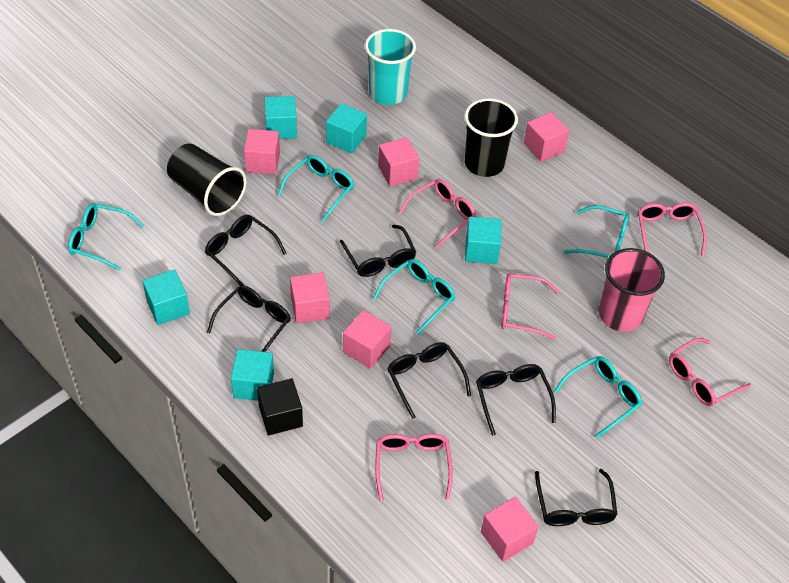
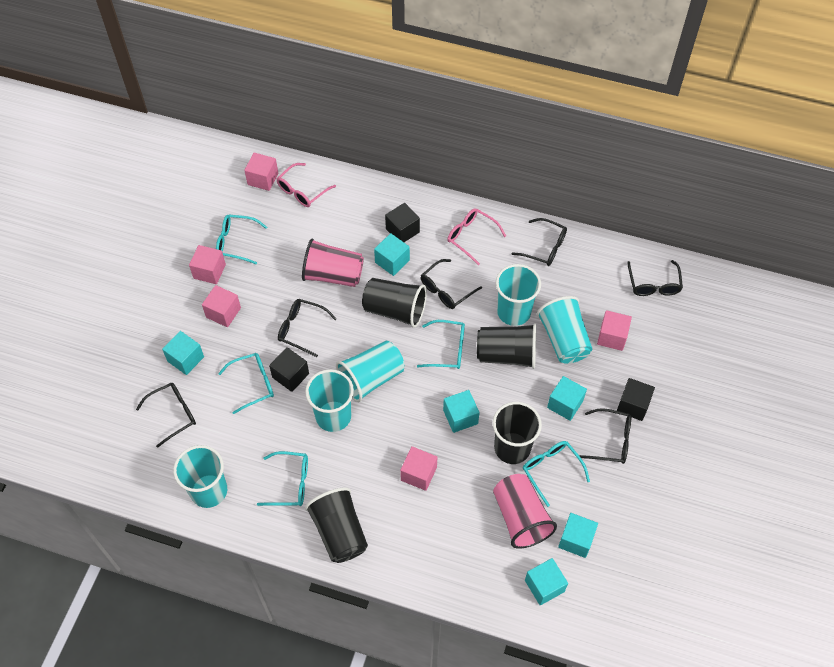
black cube: [257,378,303,435] = 1 -> [269,347,309,392] [385,203,420,242] [617,378,655,421] = 3
black cup: [167,143,247,216] [464,98,518,177] = 2 -> [305,487,368,563] [362,278,427,328] [477,323,536,369] [493,402,542,464] = 4
pink cube: [244,129,280,174] [290,272,330,323] [343,310,392,369] [378,137,419,187] [481,497,539,562] [524,112,569,162] = 6 -> [189,245,226,284] [202,285,241,327] [244,152,278,191] [400,446,437,491] [597,310,632,351] = 5
pink cup: [599,248,665,332] = 1 -> [302,238,364,287] [493,474,557,549] = 2
pink glasses: [375,434,453,501] [399,179,476,248] [501,274,559,340] [638,203,707,256] [669,338,751,406] = 5 -> [277,163,336,207] [447,208,506,265] = 2
turquoise cube: [142,270,190,325] [231,349,274,401] [264,96,297,139] [326,103,367,153] [465,217,502,264] = 5 -> [162,331,204,375] [374,233,410,276] [443,390,480,433] [525,558,568,605] [547,376,587,421] [558,513,598,558] = 6
turquoise cup: [365,29,416,105] = 1 -> [173,445,227,508] [305,369,354,432] [336,341,404,402] [496,264,541,326] [537,296,593,364] = 5

